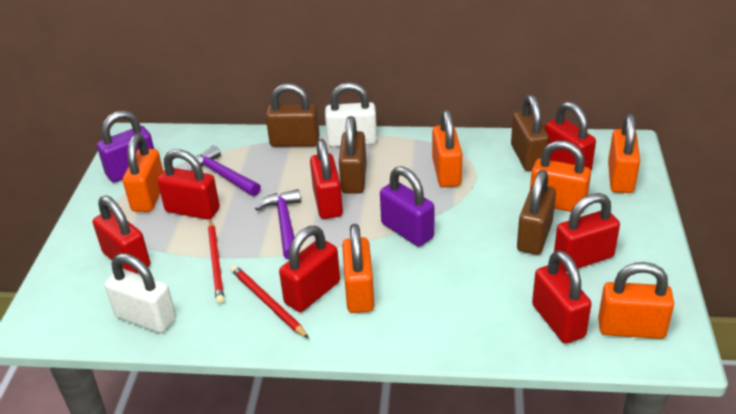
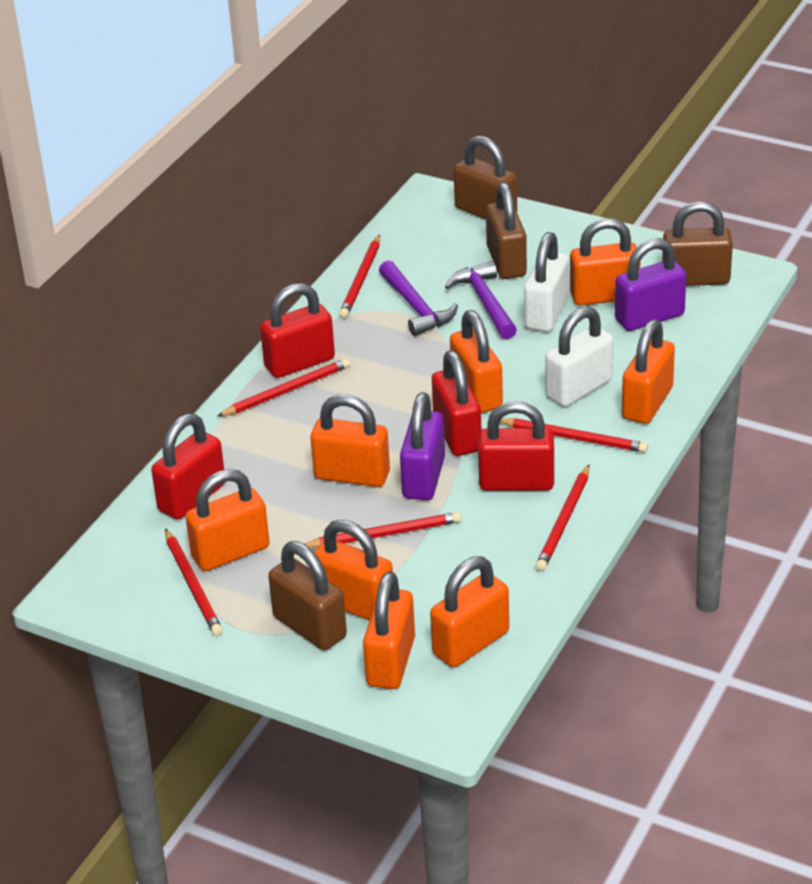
orange padlock: [123,134,163,212] [342,224,375,313] [432,109,462,187] [530,141,591,212] [598,262,674,339] [608,114,640,193] = 6 -> [185,469,270,571] [310,394,390,487] [314,520,393,621] [363,572,415,689] [430,556,509,668] [450,310,503,413] [570,218,640,306] [622,319,675,424] = 8
red padlock: [93,195,150,274] [157,149,220,220] [279,226,340,312] [310,139,343,219] [532,250,591,344] [545,101,596,170] [554,193,620,272] = 7 -> [151,413,225,520] [260,283,335,378] [432,350,481,456] [478,401,554,491] = 4
red pencil: [208,219,224,304] [231,265,309,339] = 2 -> [165,528,223,636] [217,358,350,417] [305,512,461,548] [339,235,380,318] [500,418,648,453] [535,465,590,571] = 6

